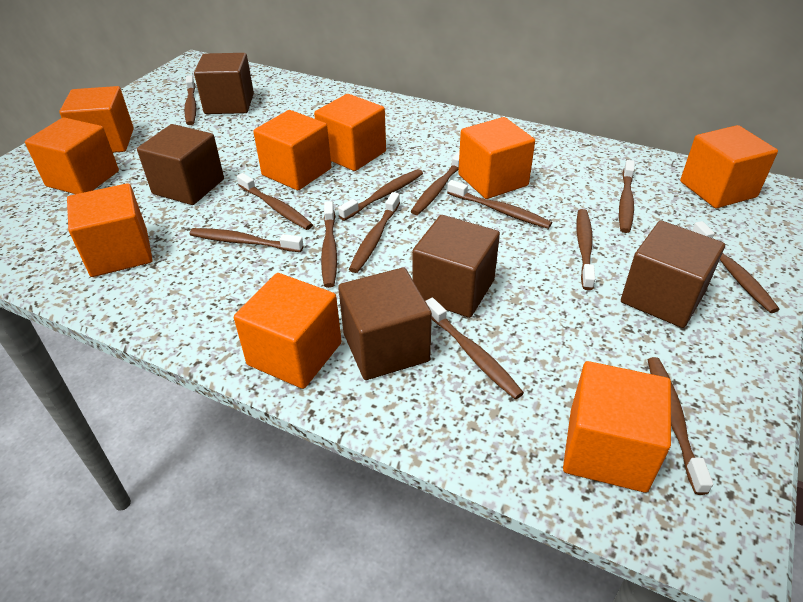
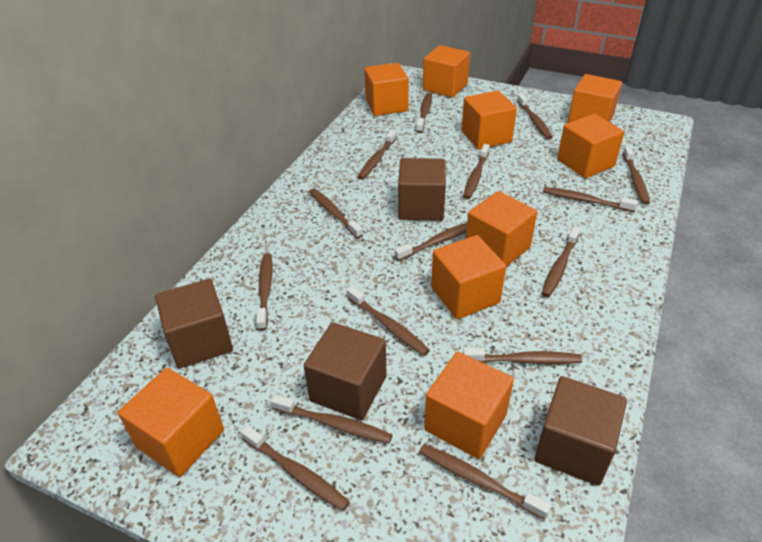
brown cube: [137,124,224,205] [194,53,254,114] [338,268,432,380] [412,215,500,318] [621,220,725,328] = 5 -> [155,279,233,369] [304,322,387,420] [398,158,446,221] [535,376,627,486] = 4
brown toothbrush: [184,75,196,125] [189,228,304,252] [237,173,313,230] [321,201,337,288] [338,169,423,221] [349,192,400,273] [411,150,460,215] [426,297,524,399] [447,180,552,229] [576,209,595,290] [619,160,635,233] [648,357,713,495] [692,221,780,313] = 13 -> [241,425,350,511] [256,253,272,331] [271,394,392,444] [309,188,363,239] [347,286,430,356] [358,129,397,180] [394,223,467,261] [416,92,432,133] [419,444,551,520] [463,144,490,199] [463,348,582,364] [517,94,553,139] [541,227,580,297] [543,187,638,212] [623,146,650,204] = 15

